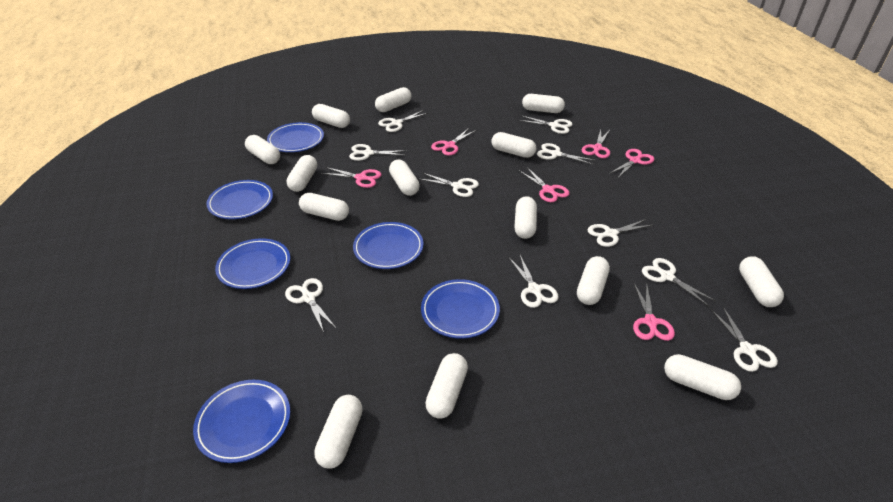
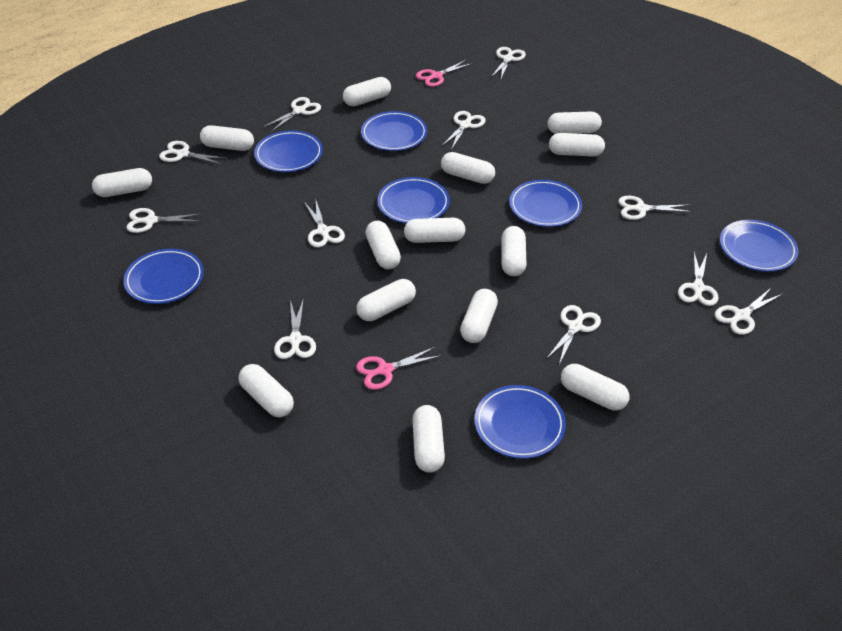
blue plate: [193,380,290,463] [206,180,273,219] [215,238,290,289] [267,122,324,152] [353,222,423,269] [421,279,500,338] = 6 -> [123,249,204,304] [254,130,323,172] [361,111,427,151] [377,177,450,224] [474,385,566,459] [509,180,582,227] [720,220,798,272] = 7
pink scissors: [321,167,382,188] [431,128,476,156] [519,167,570,202] [582,129,610,158] [609,149,654,179] [633,283,675,341] = 6 -> [356,347,442,390] [416,60,472,87] = 2
white scissors: [285,278,337,333] [349,144,407,161] [378,110,428,132] [419,173,479,197] [509,255,559,308] [518,116,573,134] [537,143,596,165] [588,219,653,247] [642,258,716,306] [711,307,778,372] = 10 -> [126,208,201,233] [159,141,228,165] [263,97,321,132] [274,298,316,359] [304,201,345,247] [442,111,486,150] [491,47,526,79] [546,305,601,364] [618,196,693,220] [678,252,719,306] [715,287,783,335] = 11

